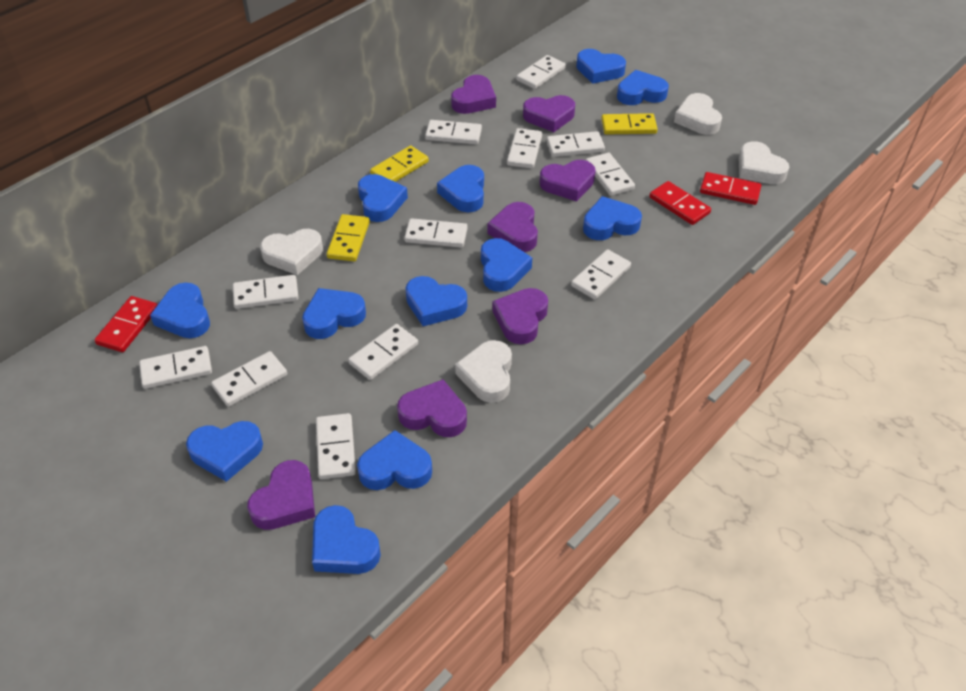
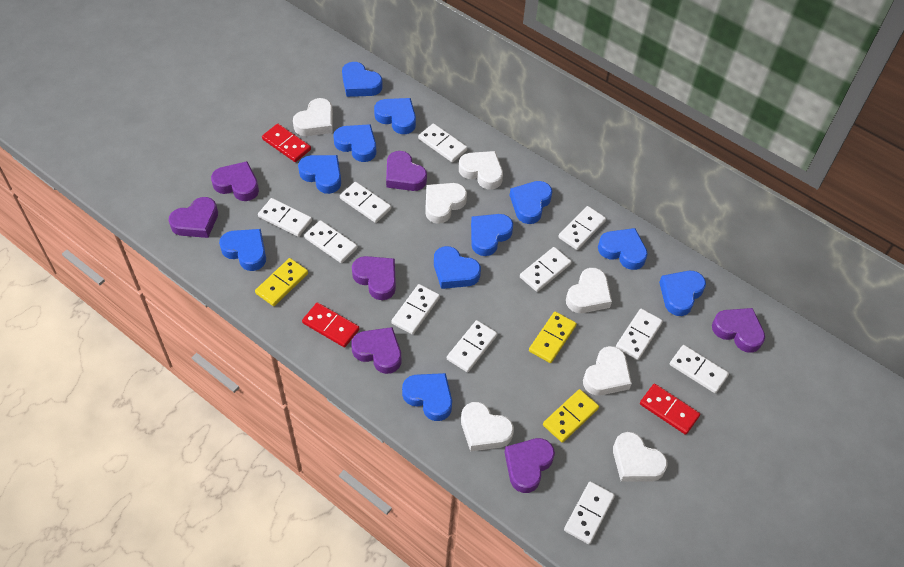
blue heart: [150,283,210,338] [186,421,263,482] [302,288,366,339] [312,505,381,574] [357,430,432,490] [358,174,408,222] [406,276,467,326] [437,165,484,212] [481,238,532,292] [576,49,626,84] [583,196,642,240] [617,70,669,105] = 12 -> [219,229,266,271] [298,155,341,194] [333,124,376,162] [342,62,383,97] [374,98,416,134] [402,373,452,421] [434,246,481,289] [471,214,513,256] [510,181,552,224] [598,228,648,270] [659,271,706,316] = 11
white domino: [139,346,212,389] [211,351,287,407] [233,275,299,309] [316,413,356,479] [348,324,418,380] [404,218,468,248] [425,120,482,144] [507,128,542,169] [516,55,566,89] [547,131,605,157] [571,249,631,300] [586,153,635,196] = 12 -> [258,198,312,237] [304,220,357,263] [340,182,391,223] [391,284,440,335] [418,123,467,162] [447,320,497,372] [520,247,572,292] [558,206,606,250] [564,481,615,544] [616,309,663,360] [670,345,729,393] = 11
white heart: [260,229,323,275] [455,340,512,403] [674,93,722,135] [739,141,789,184] = 4 -> [293,98,333,136] [425,183,467,224] [459,151,503,190] [461,402,514,451] [566,268,612,313] [583,346,632,396] [613,432,667,482] = 7

